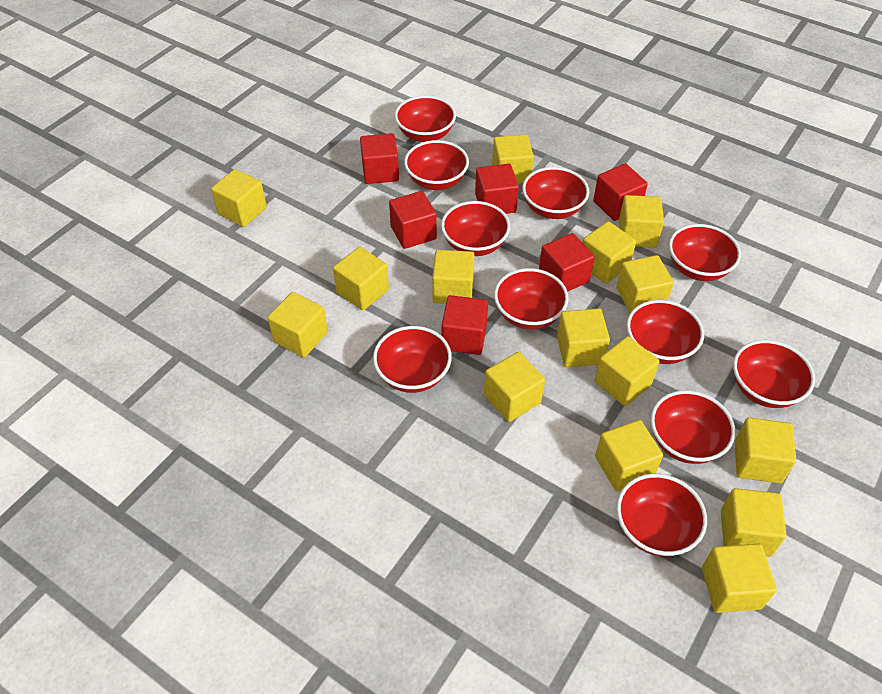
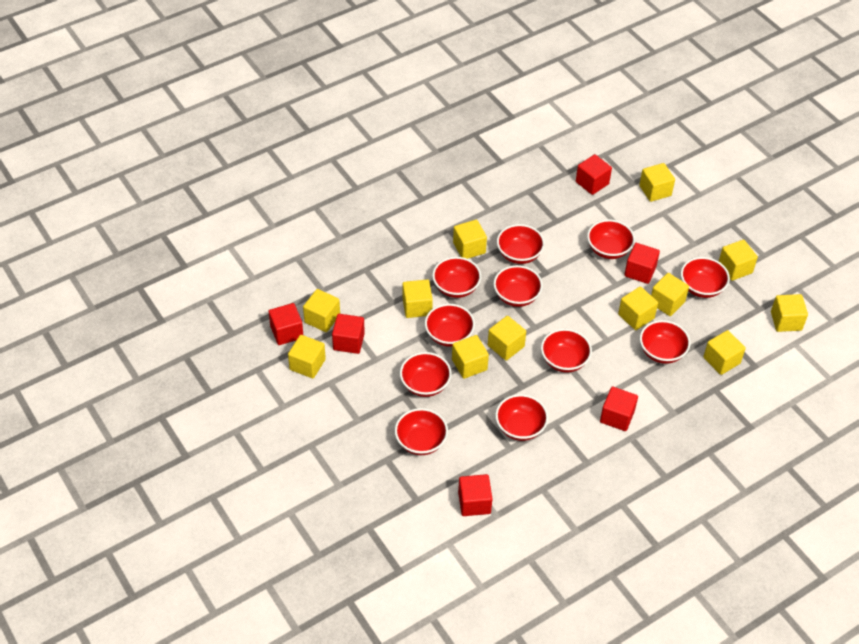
yellow cube: [211,169,267,227] [268,292,328,358] [333,247,389,310] [432,250,474,304] [484,352,545,422] [492,135,534,183] [557,308,610,367] [583,221,636,284] [595,336,659,406] [595,420,663,491] [616,255,674,313] [619,195,664,248] [702,544,777,613] [721,488,786,557] [735,418,796,484] = 15 -> [288,335,326,378] [303,289,340,332] [403,280,433,318] [452,335,489,379] [453,220,487,259] [488,316,526,361] [618,286,658,330] [639,163,675,202] [651,273,689,316] [703,330,746,375] [719,240,758,281] [771,294,808,332] = 12

